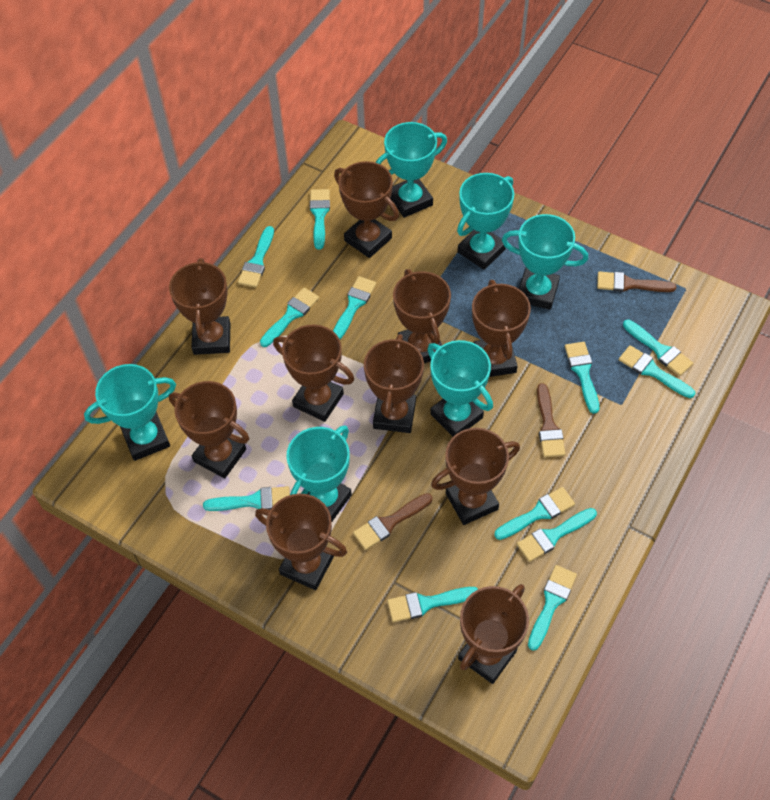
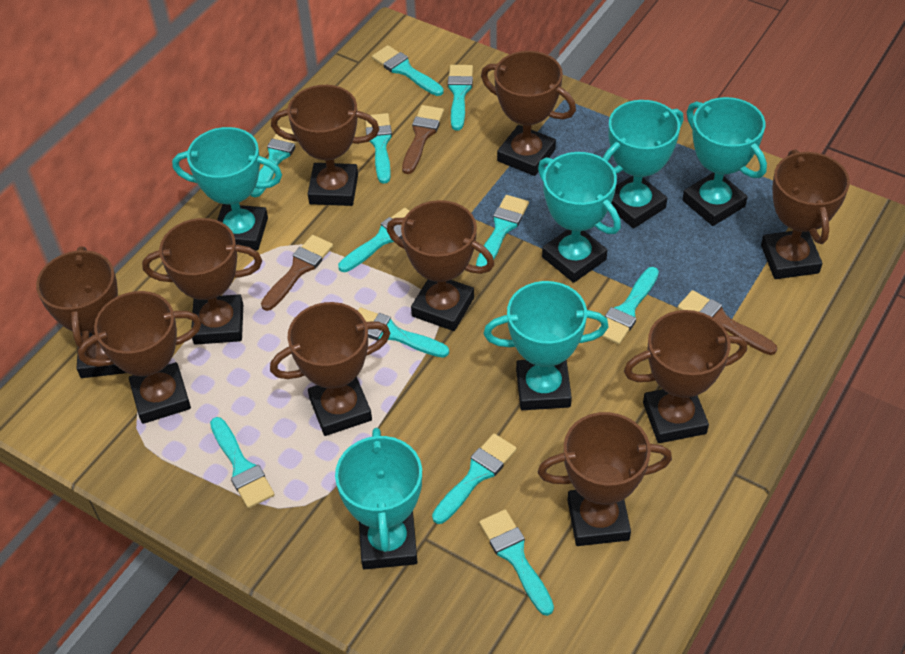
turquoise brush: [203,486,290,511] [238,226,274,288] [260,288,319,347] [310,189,330,250] [333,276,376,339] [387,587,478,622] [494,487,575,540] [517,508,597,562] [528,565,577,651] [565,342,599,414] [619,345,695,398] [623,320,693,376] = 12 -> [210,417,275,508] [251,127,298,197] [338,208,409,272] [358,308,449,358] [365,113,392,184] [372,45,444,96] [432,434,517,524] [448,65,473,130] [476,195,529,267] [479,509,554,616] [597,267,659,345] = 11

